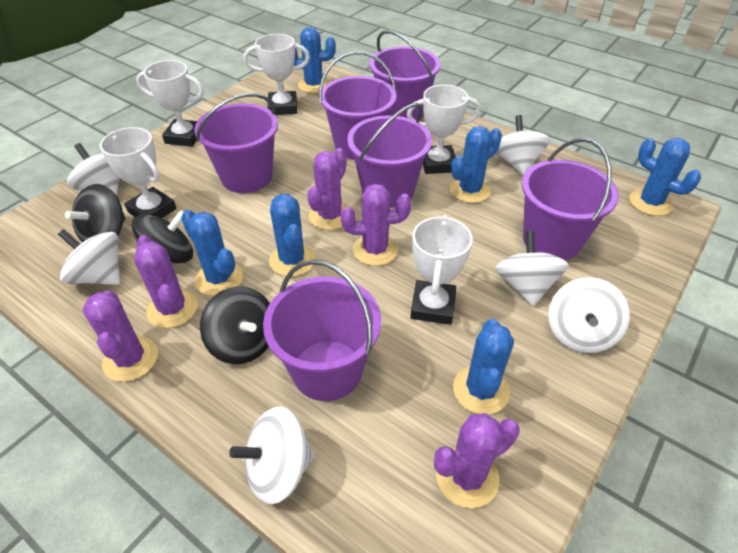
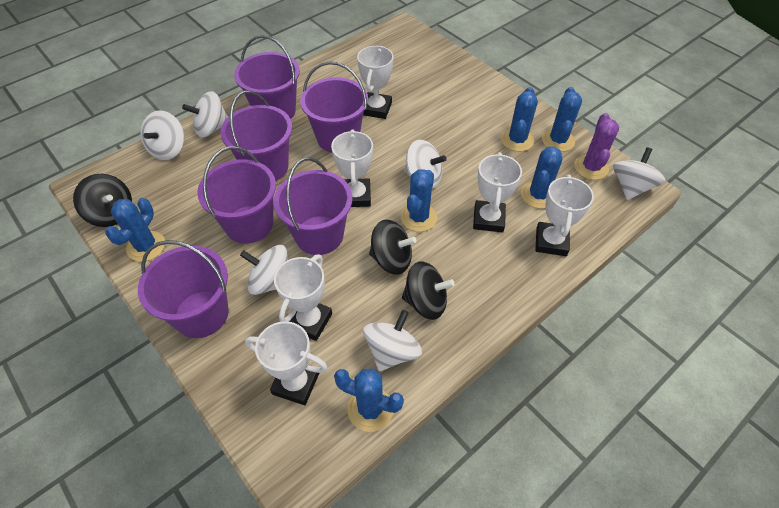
purple cactus: [83,291,158,382] [134,235,198,328] [307,148,347,230] [341,184,412,266] [434,413,520,508] = 5 -> [574,113,619,180] = 1
white trophy: [100,127,177,218] [136,60,204,147] [244,34,310,115] [407,84,481,174] [411,215,473,325] = 5 -> [245,321,328,405] [274,254,332,341] [331,129,373,207] [357,46,394,119] [473,152,522,232] [535,175,594,256] = 6

